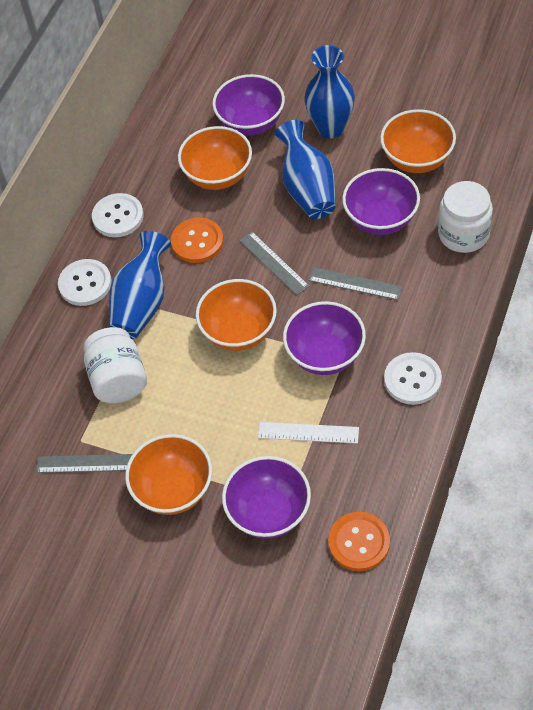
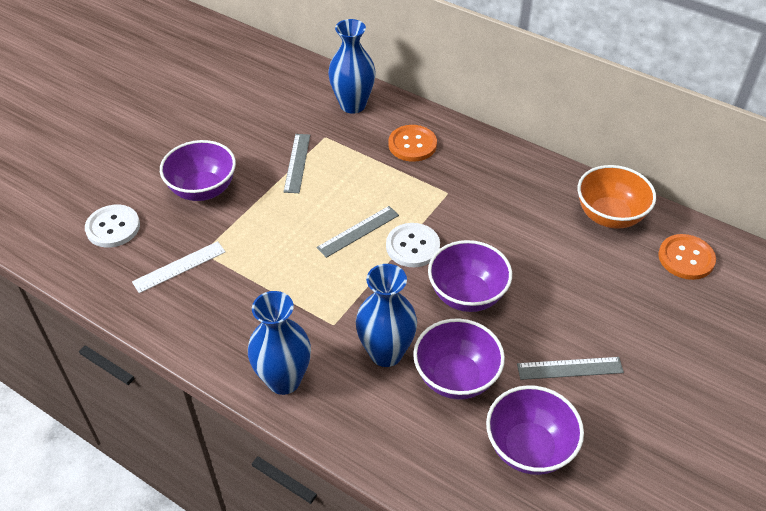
orange bowl: [125,434,212,515] [178,126,252,190] [196,279,277,351] [380,109,456,173] = 4 -> [578,165,656,229] = 1
white button: [58,259,112,306] [92,193,144,237] [384,352,442,405] = 3 -> [85,204,140,248] [386,223,440,267] = 2
white jar: [84,327,147,403] [438,181,493,253] = 2 -> none = 0

